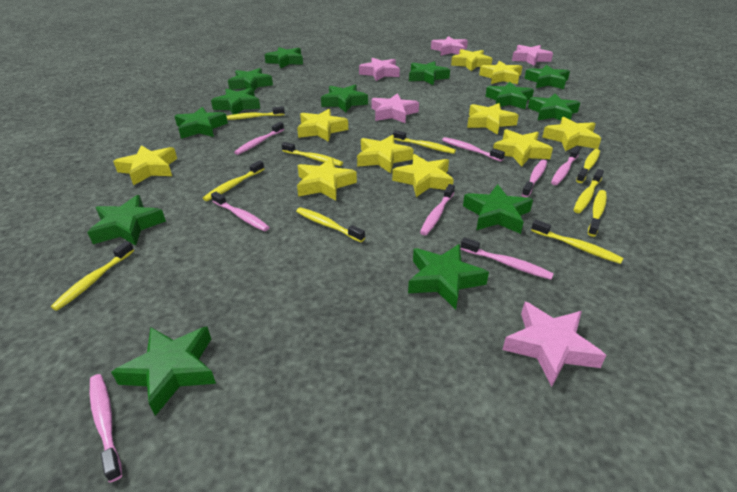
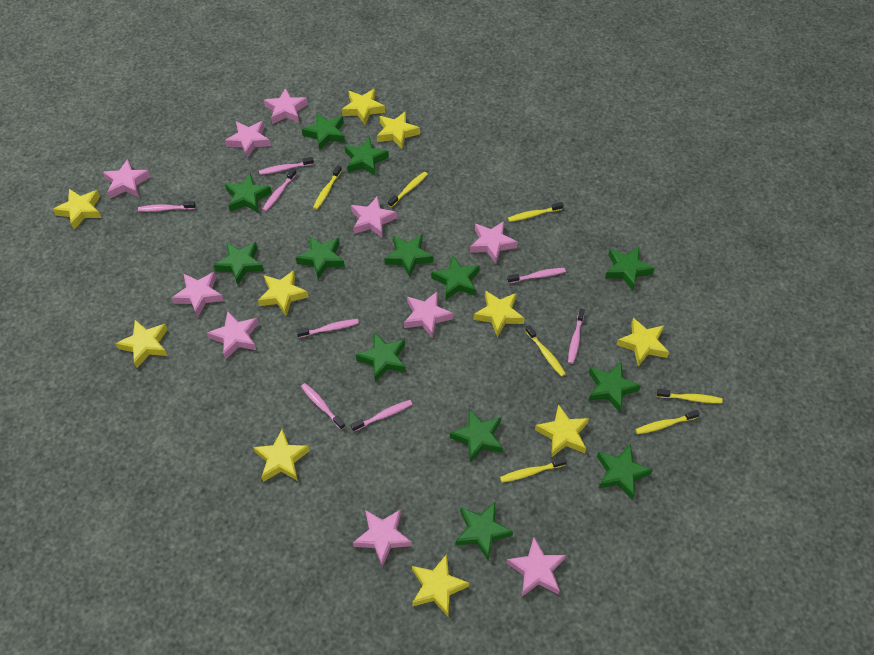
pink star: [359,58,400,81] [372,93,419,123] [431,36,468,56] [502,302,606,387] [512,45,553,66] = 5 -> [103,159,151,198] [172,272,224,317] [207,311,259,360] [225,121,271,158] [264,88,308,124] [351,196,397,238] [353,509,412,567] [404,292,453,339] [470,221,518,264] [506,537,566,596] = 10
yellow toothbrush: [51,241,134,311] [203,160,264,201] [227,107,285,120] [282,142,343,166] [296,207,365,242] [393,130,456,154] [531,220,623,264] [574,169,604,213] [576,149,600,183] [588,190,607,237] = 10 -> [313,165,342,210] [388,172,428,207] [500,457,567,482] [508,202,563,222] [525,325,566,377] [635,410,700,434] [657,389,723,403] = 7

